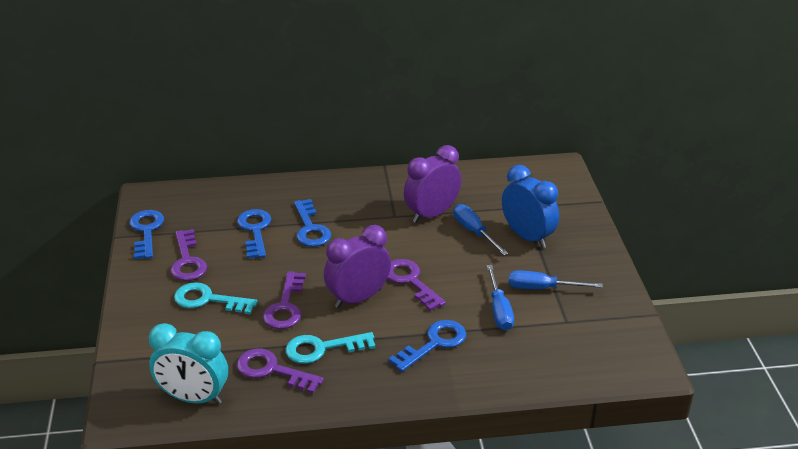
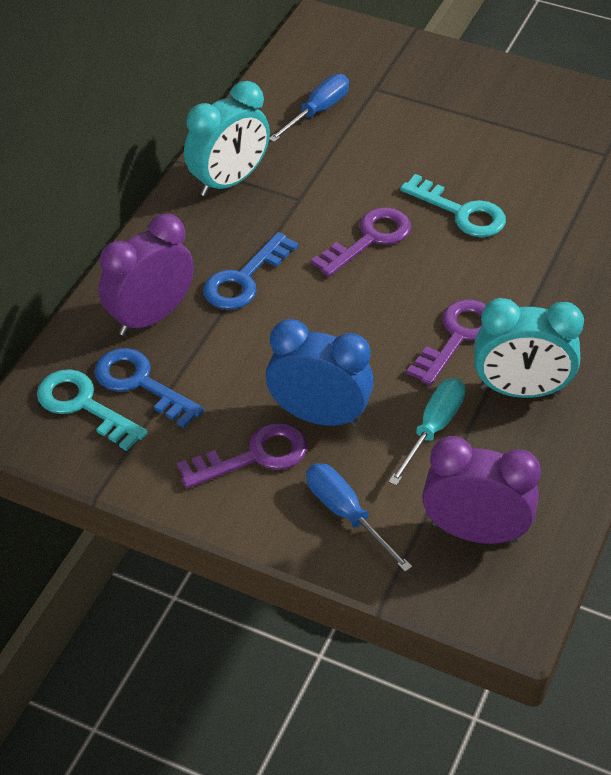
blue key: [129,210,164,259] [237,209,271,259] [294,199,331,247] [388,320,466,372] = 4 -> [94,348,204,428] [203,232,299,310] = 2
blue screwdriver: [453,204,508,255] [487,265,514,331] [508,270,603,290] = 3 -> [269,74,349,142] [306,463,412,572] = 2
purple key: [170,229,207,281] [237,349,324,394] [263,271,306,329] [387,259,446,311] = 4 -> [177,422,308,488] [311,207,411,277] [407,300,486,386] = 3
turquoise clock: [149,323,228,404] = 1 -> [184,81,270,197] [474,298,584,398] = 2
turquoise screwdriver: none = 0 -> [388,378,465,486] = 1

